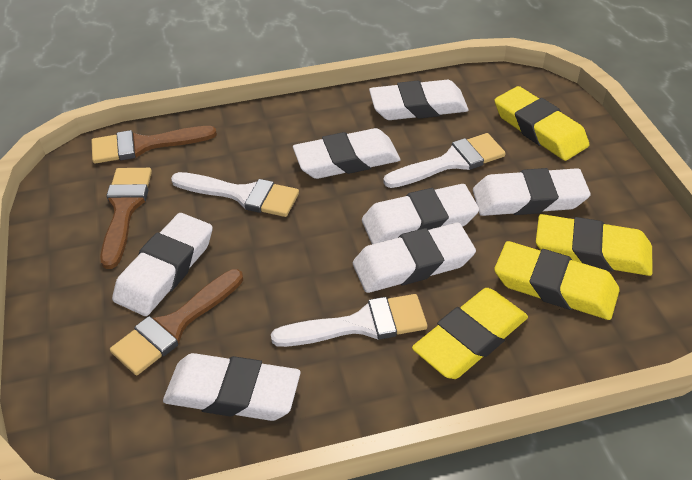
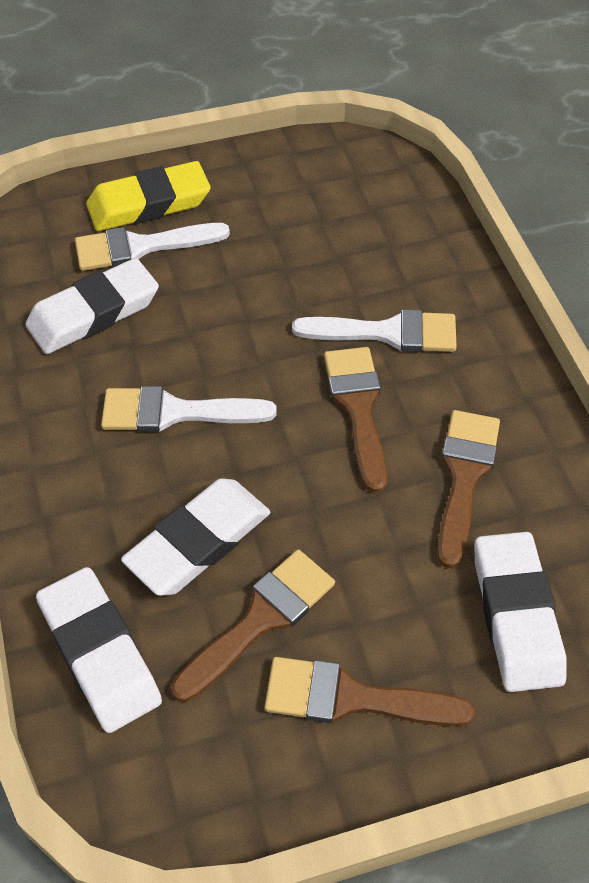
brown brush: [91,126,217,164] [100,168,152,269] [110,269,243,375] = 3 -> [171,549,335,702] [264,657,474,726] [324,347,387,493] [437,410,500,569] = 4
white eraser: [112,213,213,316] [163,353,301,421] [293,128,400,179] [353,222,476,293] [362,184,479,244] [369,80,469,120] [473,168,591,216] = 7 -> [25,258,159,354] [36,567,162,733] [121,478,270,596] [474,532,566,692] = 4
yellow eraser: [412,288,528,379] [494,86,589,161] [494,241,620,320] [536,214,653,276] = 4 -> [86,161,211,231] = 1

